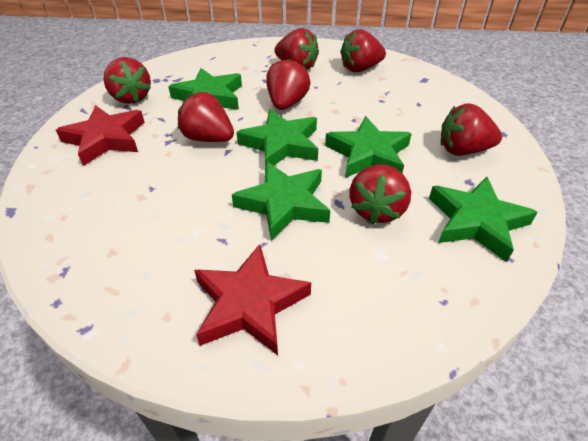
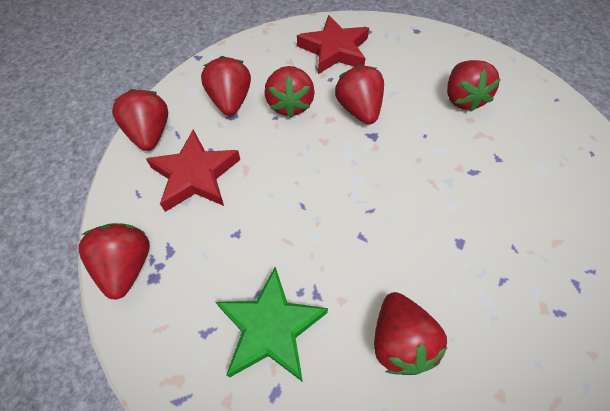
green star: [168,68,242,110] [232,161,330,241] [236,109,318,166] [325,116,412,178] [429,177,538,262] = 5 -> [216,267,328,382] = 1

